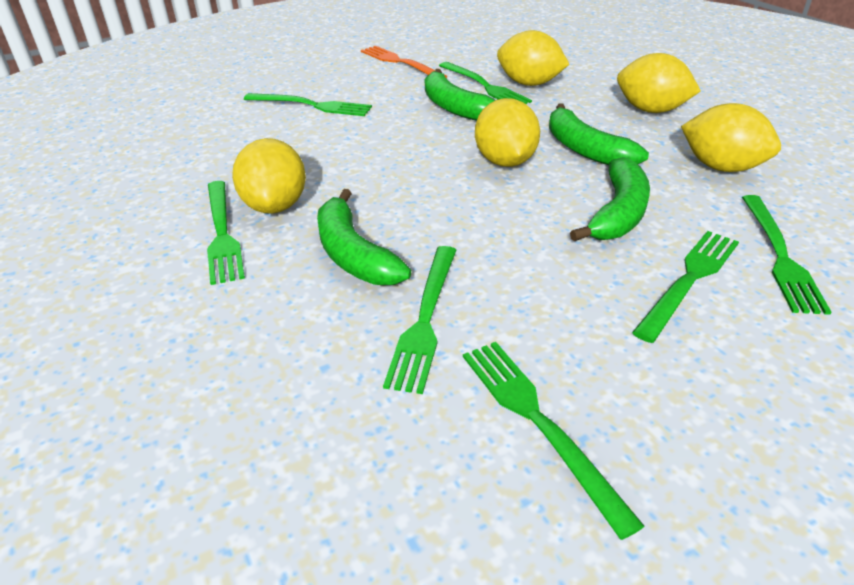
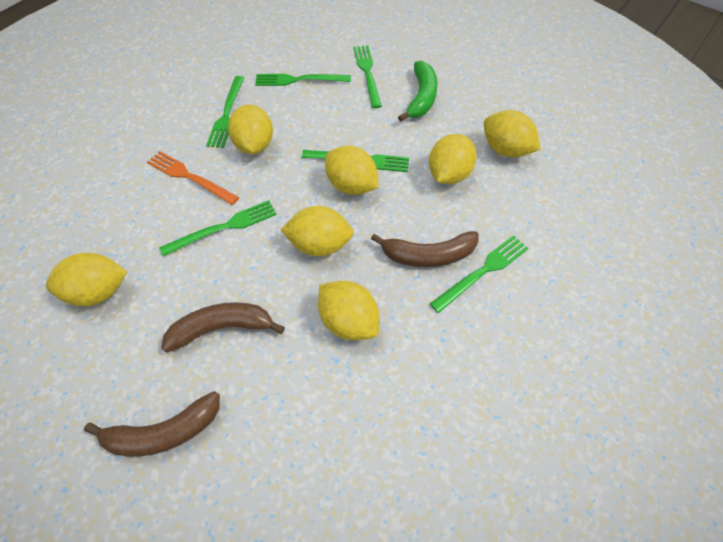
brown banana: none = 0 -> [84,391,220,456] [161,302,285,353] [371,231,479,267] = 3
green banana: [317,189,411,285] [425,69,495,121] [549,103,649,165] [570,157,650,241] = 4 -> [398,61,438,122] = 1
green fork: [207,181,245,285] [244,93,372,116] [383,246,456,394] [439,62,532,104] [463,342,644,540] [632,231,739,343] [742,195,831,315] = 7 -> [159,200,277,256] [206,76,244,148] [255,74,351,86] [302,150,409,172] [353,45,382,108] [430,235,529,313] = 6
yellow lemon: [232,138,306,214] [475,98,540,167] [497,30,569,86] [617,53,701,113] [681,103,781,172] = 5 -> [46,253,127,306] [228,104,273,154] [281,206,354,256] [318,281,379,340] [325,146,379,195] [429,134,477,184] [484,110,541,157] = 7

